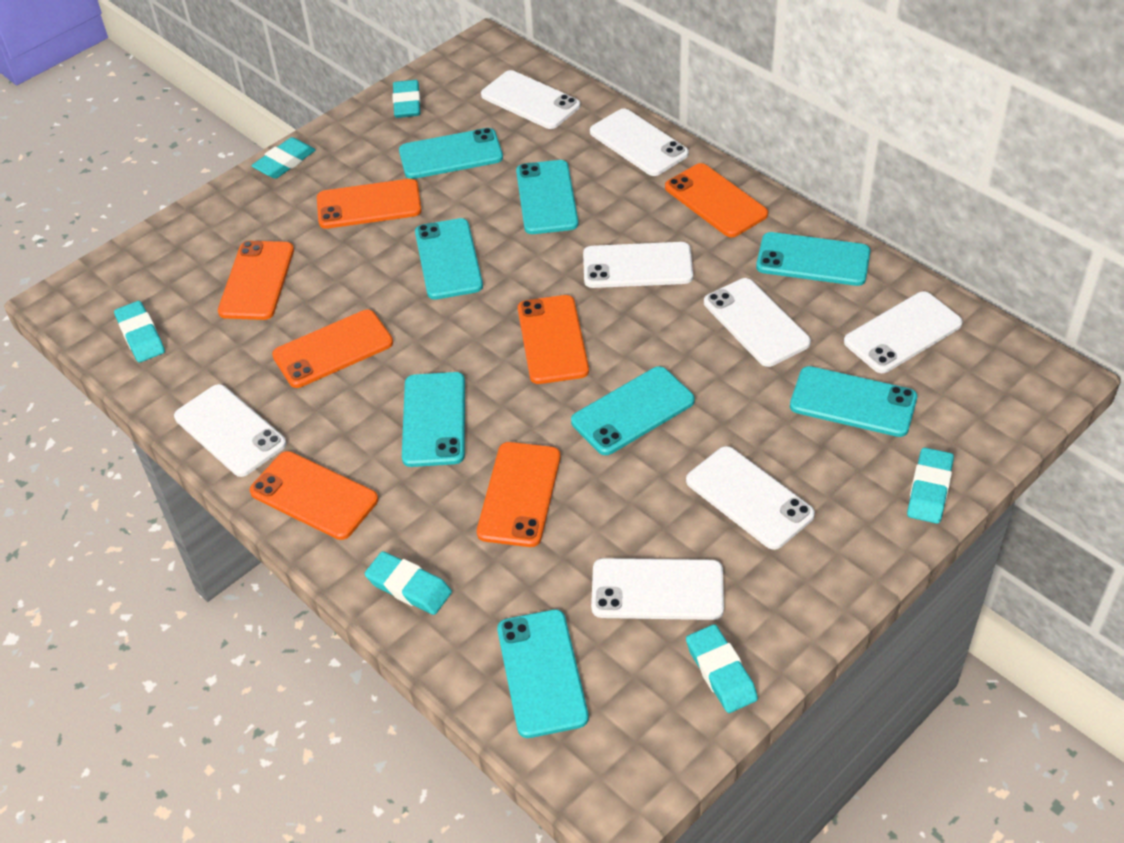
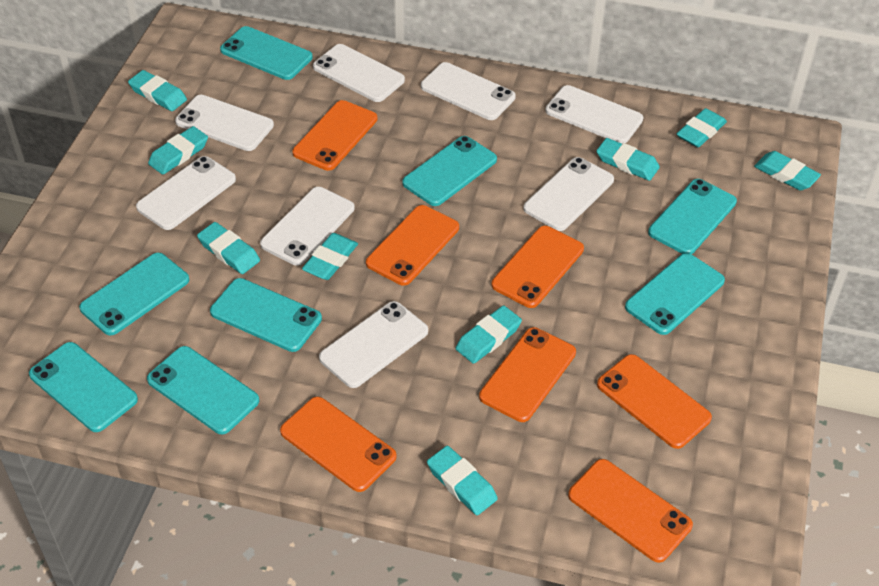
turquoise eraser: [114,301,165,362] [251,137,316,179] [364,551,452,615] [392,80,421,118] [686,624,758,713] [907,448,954,524] = 6 -> [128,70,187,111] [148,126,208,175] [197,222,260,274] [302,233,358,280] [427,446,498,515] [456,305,522,364] [596,138,660,181] [677,108,727,147] [754,151,821,190] = 9

